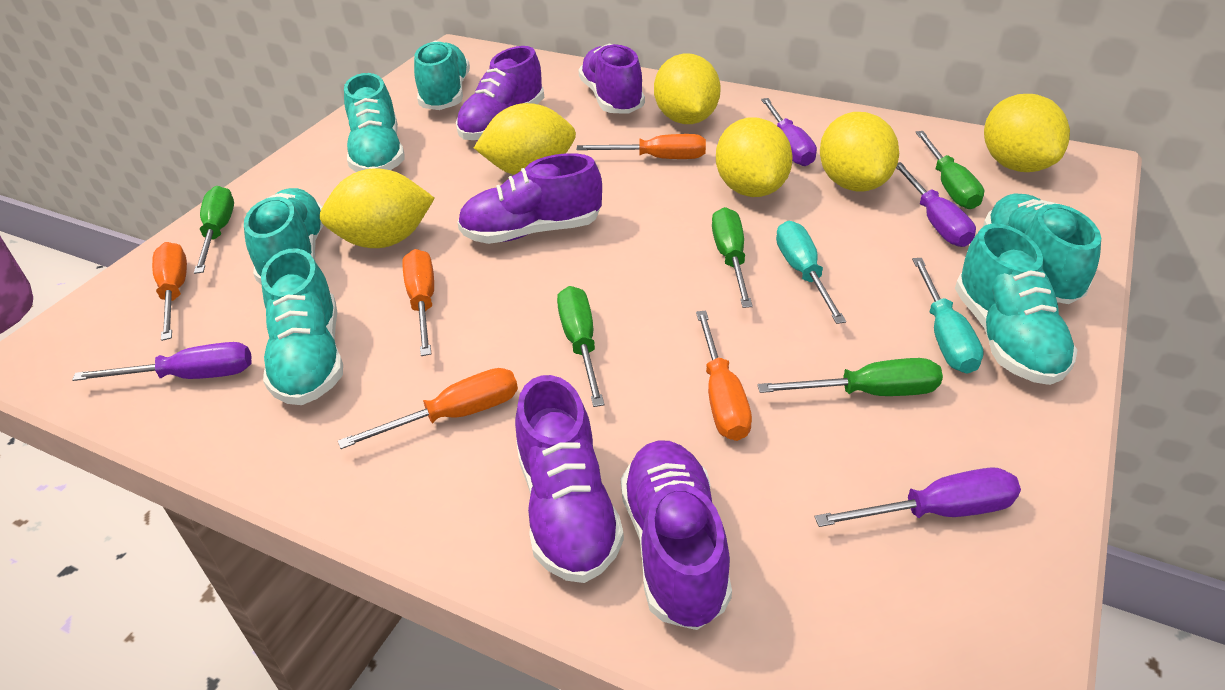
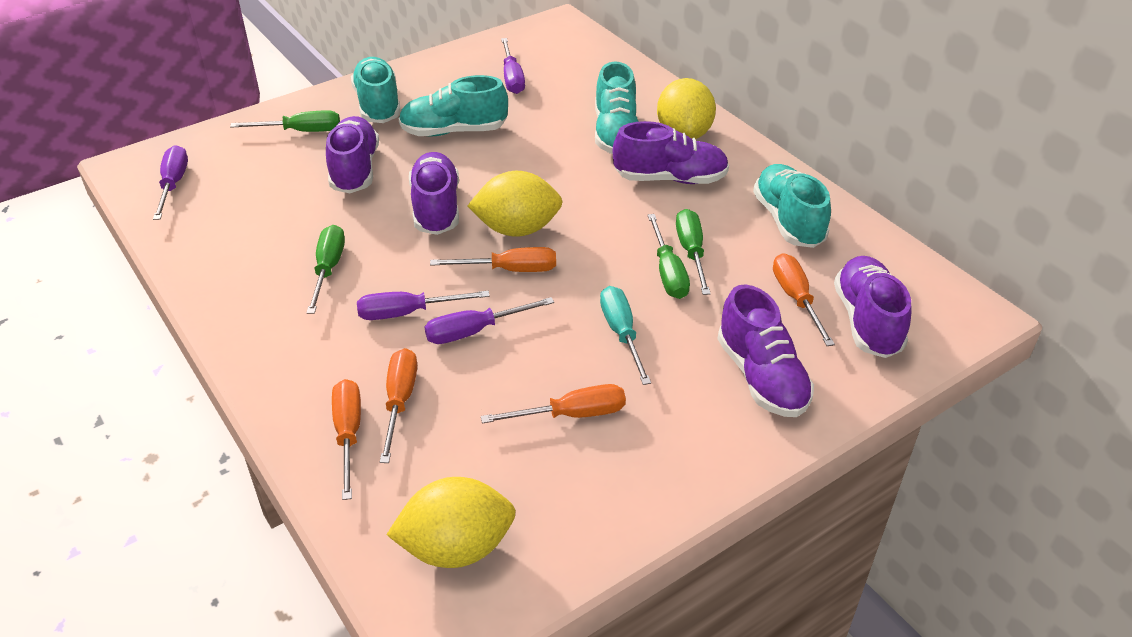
green screwdriver: [194,186,234,274] [557,286,604,407] [712,207,753,308] [758,358,943,396] [915,131,984,209] = 5 -> [230,110,340,132] [306,225,345,314] [647,214,690,299] [676,209,711,295] = 4
turquoise screwdriver: [776,221,846,324] [912,258,984,374] = 2 -> [600,286,651,385] = 1
turquoise shoe: [244,188,324,285] [261,248,343,405] [344,73,405,172] [414,40,470,110] [955,224,1077,385] [983,194,1101,304] = 6 -> [351,57,401,123] [398,75,508,136] [595,62,639,154] [753,164,831,248] = 4
yellow lemon: [320,168,435,248] [474,103,576,175] [654,53,721,124] [716,118,793,197] [820,112,899,191] [984,94,1070,172] = 6 -> [387,477,516,568] [468,171,563,237] [657,78,716,139] = 3

